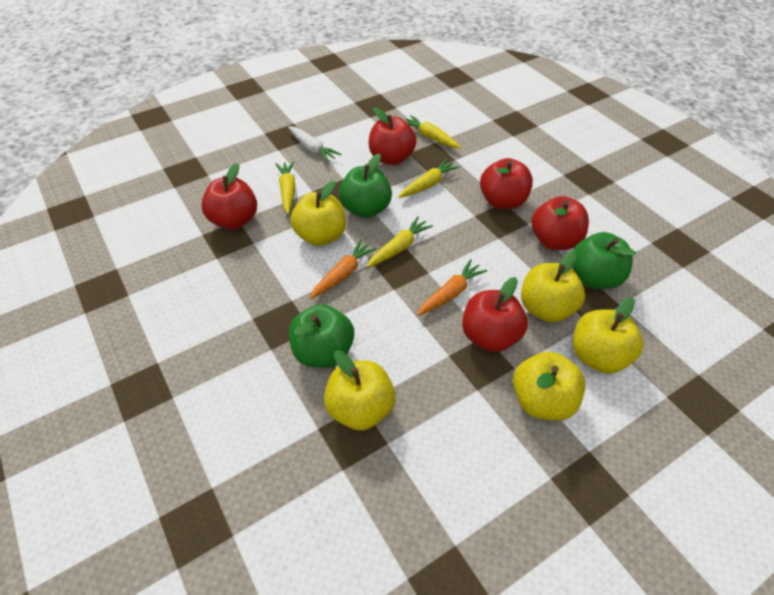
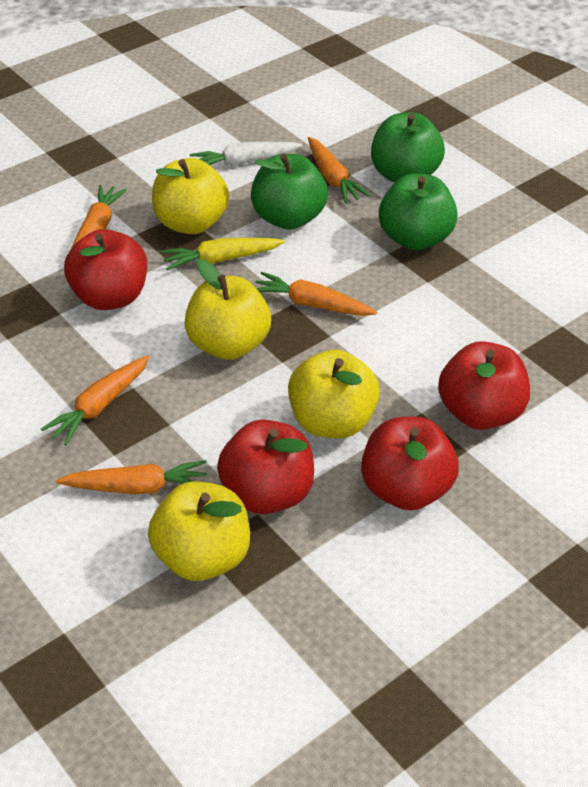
orange carrot: [310,239,377,299] [417,259,487,316] = 2 -> [41,355,150,445] [56,460,207,494] [72,185,127,247] [256,272,377,316] [308,137,371,203] = 5
red apple: [201,163,257,230] [369,107,417,165] [462,277,528,352] [480,158,533,210] [531,196,589,250] = 5 -> [64,229,147,310] [217,419,314,514] [361,417,459,510] [438,341,530,430] = 4
yellow apple: [291,181,346,246] [324,350,395,431] [513,352,586,421] [521,250,585,323] [573,297,644,374] = 5 -> [148,481,250,581] [152,158,229,234] [185,259,271,360] [288,350,380,438] = 4
yellow carrot: [276,161,295,214] [367,217,433,268] [398,159,460,198] [405,115,461,148] = 4 -> [161,238,285,271] = 1

